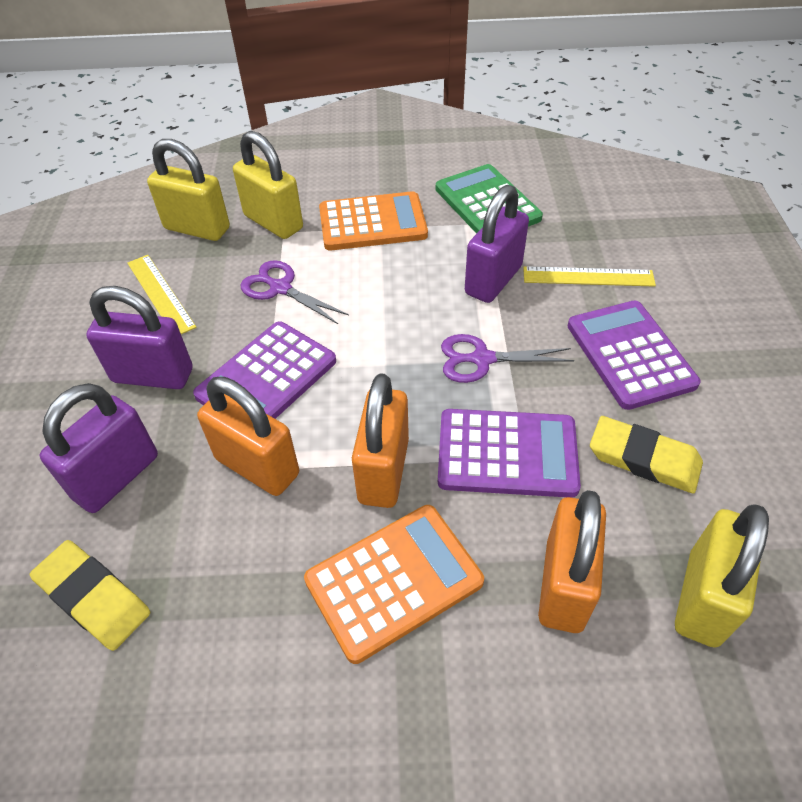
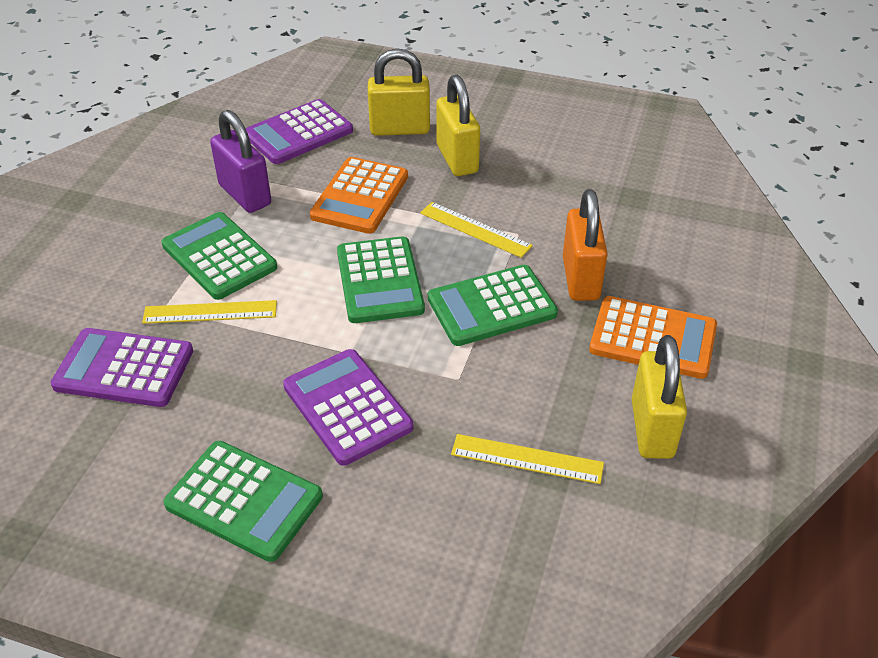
green calculator: [436,164,543,234] = 1 -> [162,212,277,300] [164,441,323,562] [337,236,425,323] [428,265,558,346] = 4
orange padlock: [197,377,299,496] [352,373,409,508] [538,490,606,633] = 3 -> [563,189,608,301] = 1
purple padlock: [40,383,158,513] [86,286,192,389] [465,185,529,303] = 3 -> [210,110,271,213] = 1
purple scissors: [241,260,349,324] [441,334,574,383] = 2 -> none = 0
yellow eraser: [30,540,150,651] [590,416,703,494] = 2 -> none = 0
yellow ruler: [127,255,197,334] [523,266,656,287] = 2 -> [142,300,277,324] [420,202,533,258] [451,434,604,484] = 3

